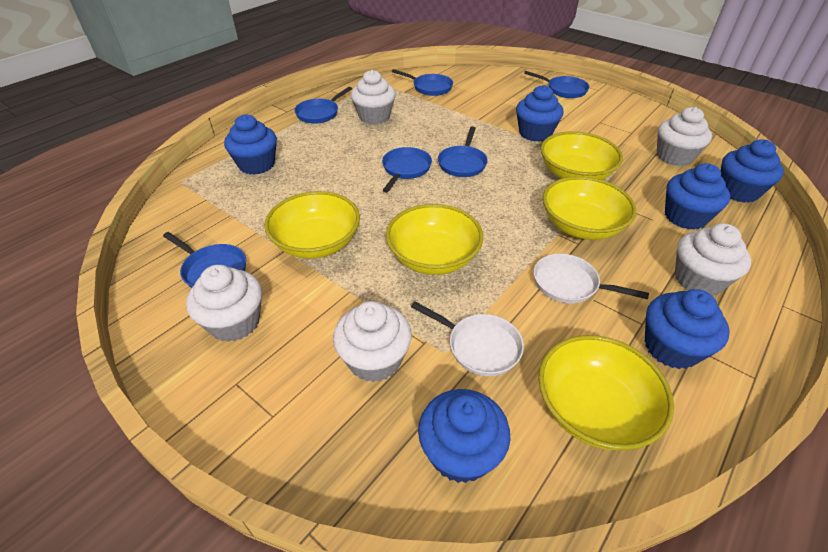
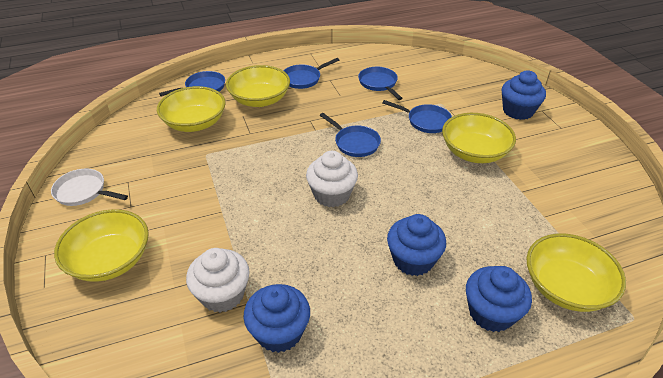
blue cupcake: [224,114,277,175] [418,389,510,483] [516,85,564,142] [645,289,730,369] [665,163,730,230] [721,139,784,203] = 6 -> [244,284,310,353] [387,214,446,276] [466,266,532,332] [502,70,546,120] = 4
blue pan: [163,232,246,288] [294,87,352,124] [382,147,432,193] [392,69,453,96] [438,126,488,177] [524,71,590,98] = 6 -> [159,71,225,96] [283,58,340,89] [320,113,381,157] [358,67,402,100] [382,100,452,133] = 5
white cupcake: [186,265,262,342] [333,301,412,382] [351,70,395,124] [657,107,712,166] [675,223,751,296] = 5 -> [186,248,250,312] [306,151,358,207] = 2
white pan: [411,301,524,376] [534,254,649,303] = 2 -> [51,168,128,206] = 1

